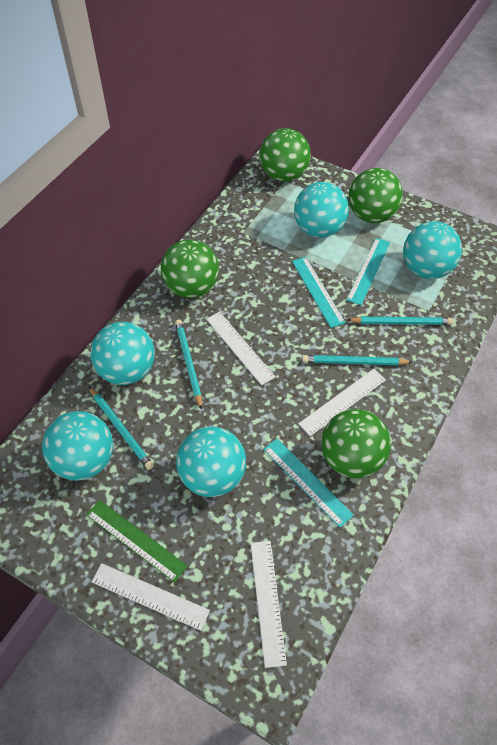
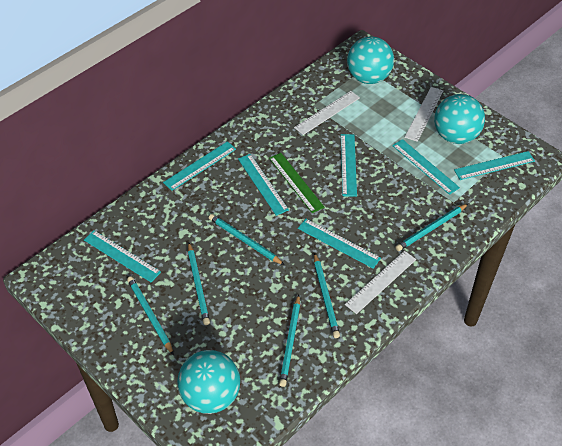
green ball: [161,239,219,298] [260,128,311,182] [321,409,391,479] [349,168,403,223] = 4 -> none = 0
turquoise ball: [42,411,113,481] [91,322,155,385] [176,426,246,497] [294,182,349,238] [403,221,462,279] = 5 -> [177,350,240,414] [347,36,394,84] [434,94,485,144] = 3
turquoise pencil: [89,386,154,470] [175,319,202,410] [302,355,412,365] [348,317,453,325] = 4 -> [127,276,174,355] [188,243,210,325] [209,214,284,265] [279,295,300,387] [314,252,340,338] [395,204,468,251] = 6
turquoise ruler: [264,438,354,527] [292,257,346,328] [346,238,390,305] = 3 -> [84,230,161,282] [163,141,236,191] [238,154,289,216] [298,219,381,269] [341,134,357,197] [392,139,460,195] [454,151,535,180] = 7
white ruler: [91,563,210,631] [206,312,276,385] [250,541,287,668] [298,369,386,436] = 4 -> [294,91,360,135] [345,251,416,314] [405,87,443,142] = 3

